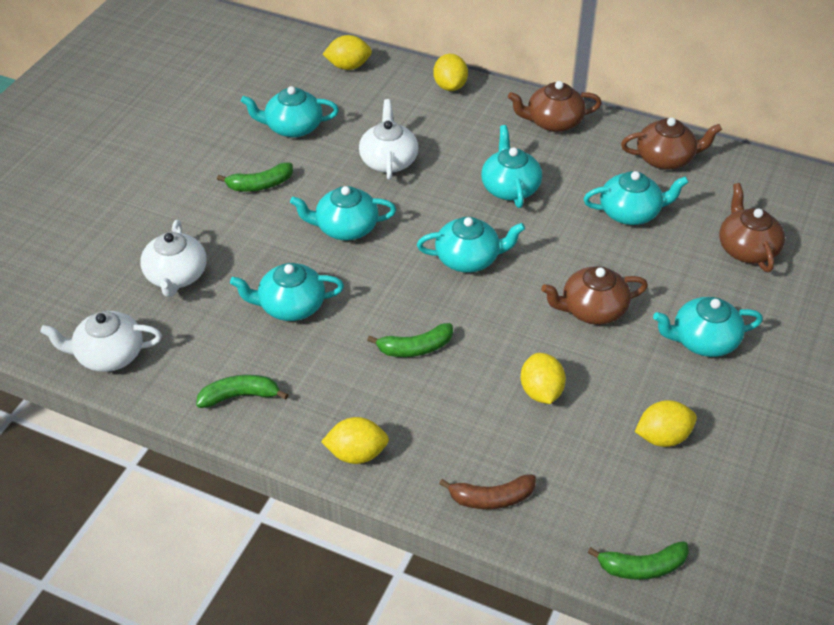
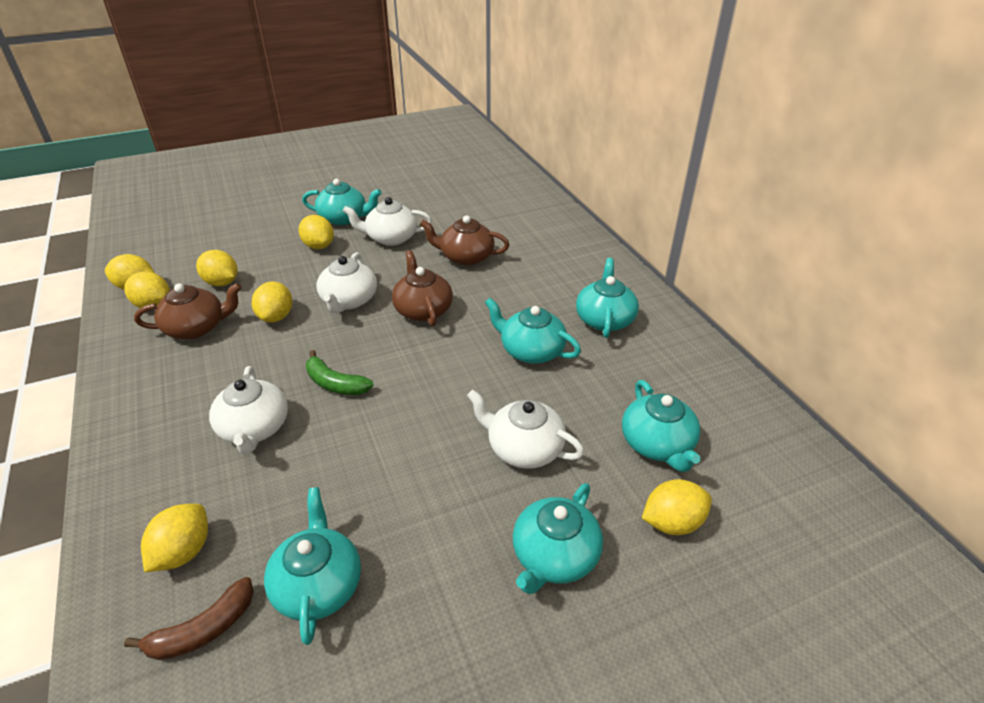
brown teapot: [508,81,602,132] [541,266,648,325] [621,118,722,170] [719,183,785,272] = 4 -> [134,283,242,339] [392,250,453,326] [420,215,510,266] = 3
green banana: [196,375,288,408] [217,163,293,191] [367,323,453,357] [587,541,689,580] = 4 -> [306,350,374,395] = 1
turquoise teapot: [230,263,344,321] [241,86,339,138] [290,186,396,240] [417,217,525,273] [481,125,542,208] [584,171,689,225] [653,297,763,357] = 7 -> [264,487,361,645] [302,179,382,225] [485,298,581,364] [513,483,603,594] [576,258,639,338] [622,380,701,472] = 6
white teapot: [40,311,162,372] [140,220,207,297] [359,99,418,180] = 3 -> [209,366,288,455] [317,252,377,313] [343,197,432,246] [467,389,584,469] = 4
yellow lemon: [321,417,389,464] [323,35,372,70] [433,54,468,91] [521,353,566,404] [635,400,697,447] = 5 -> [105,254,155,290] [124,272,170,308] [141,504,208,572] [196,250,237,286] [252,281,292,323] [298,215,334,249] [642,479,712,535] = 7

